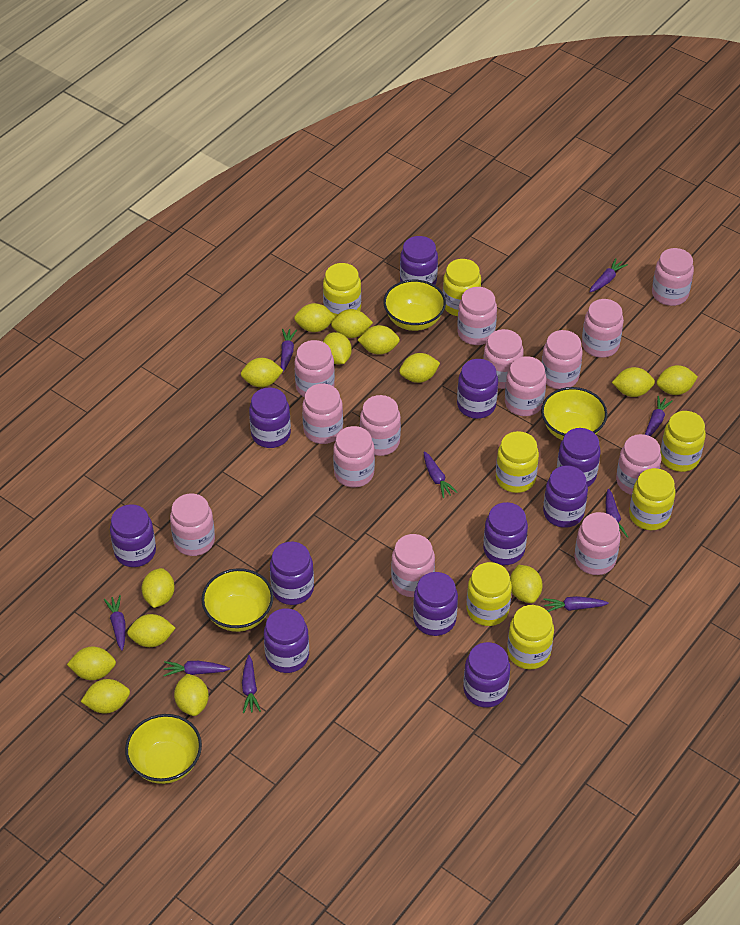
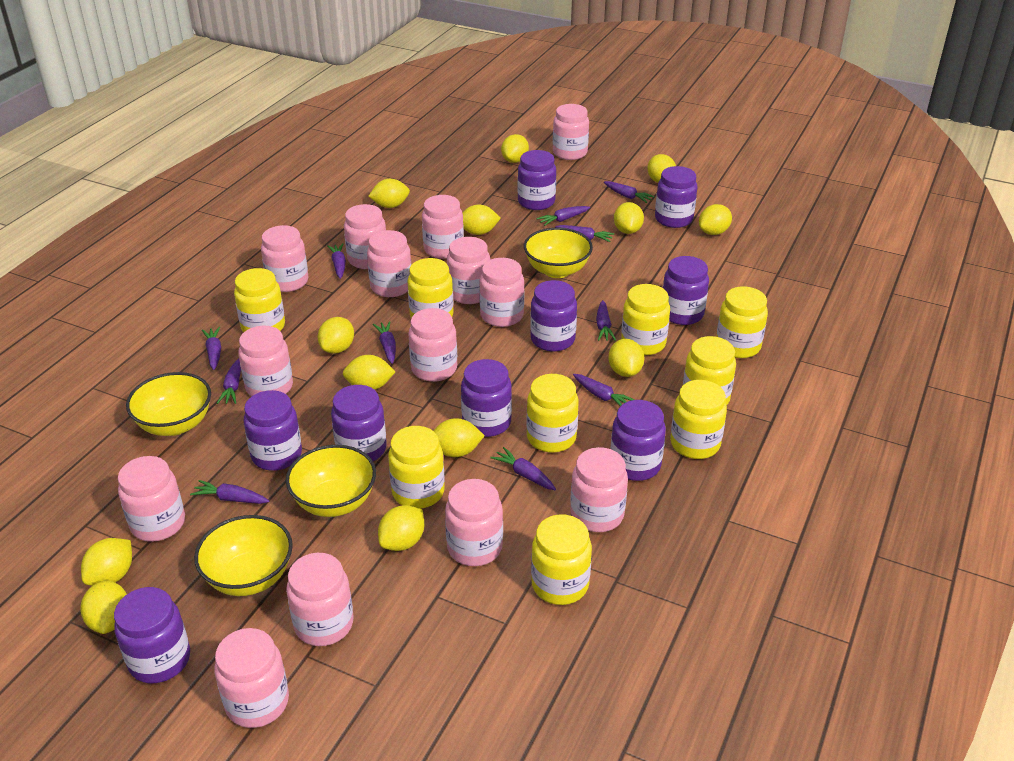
purple carrot: [104,595,126,651] [163,661,230,676] [242,655,261,713] [281,329,297,372] [424,451,458,498] [543,596,609,612] [589,258,628,292] [606,489,628,538] [645,396,673,436] = 9 -> [190,480,269,504] [202,327,221,370] [217,359,241,404] [327,243,346,279] [373,321,396,364] [490,447,556,490] [537,206,590,226] [555,225,614,242] [573,374,635,406] [596,300,616,341] [604,181,655,203] = 11
purple jar: [110,504,156,567] [249,387,291,448] [264,608,309,673] [270,542,314,605] [400,236,438,285] [413,572,458,636] [457,359,498,419] [463,642,510,708] [483,502,528,565] [543,466,588,528] [557,428,601,487] = 11 -> [114,587,190,683] [244,390,302,471] [331,385,387,461] [461,359,512,437] [518,150,556,210] [530,280,577,352] [610,400,666,481] [655,166,697,228] [663,256,709,325] = 9
yellow jar: [323,263,361,316] [443,259,481,316] [466,562,512,626] [496,431,539,493] [507,605,554,669] [629,468,675,530] [660,411,706,472] = 7 -> [234,268,285,333] [388,426,445,509] [408,258,453,318] [526,374,579,453] [531,514,592,605] [621,284,670,355] [670,380,727,459] [683,336,736,406] [716,287,768,358] = 9
yellow lemon: [67,647,116,680] [81,679,130,713] [127,614,175,647] [141,568,175,608] [174,674,209,716] [241,358,284,387] [294,303,336,332] [323,332,352,364] [331,309,373,338] [358,325,400,355] [399,353,440,383] [510,565,543,603] [612,367,655,397] [657,365,698,395] = 14 -> [80,580,127,634] [81,538,132,586] [318,317,354,354] [343,355,395,390] [368,179,410,208] [378,505,424,551] [434,418,485,457] [463,204,501,235] [501,134,529,163] [608,339,644,377] [614,202,644,234] [647,154,676,183] [699,204,732,235] = 13

